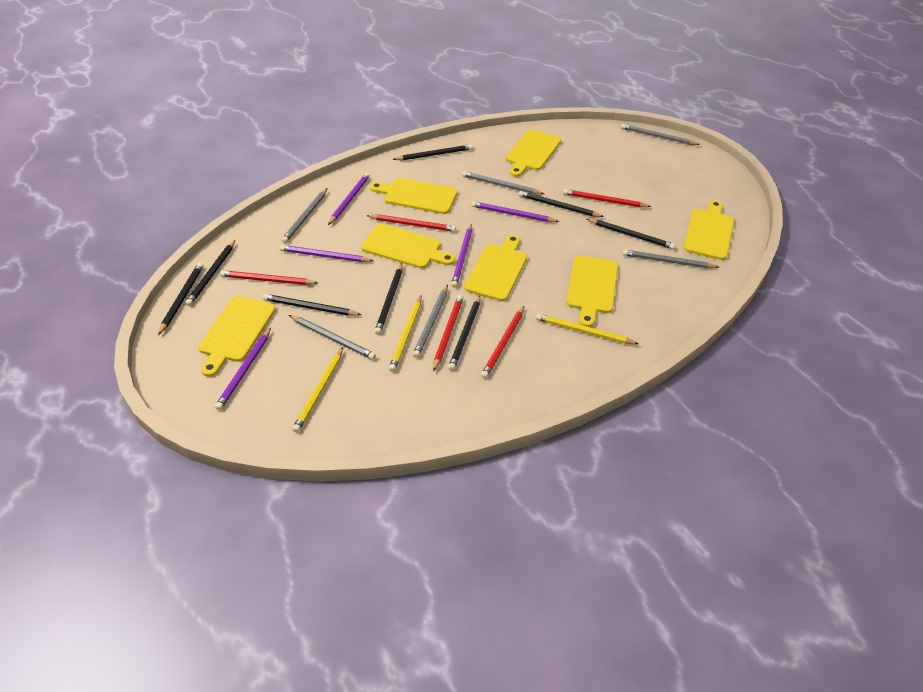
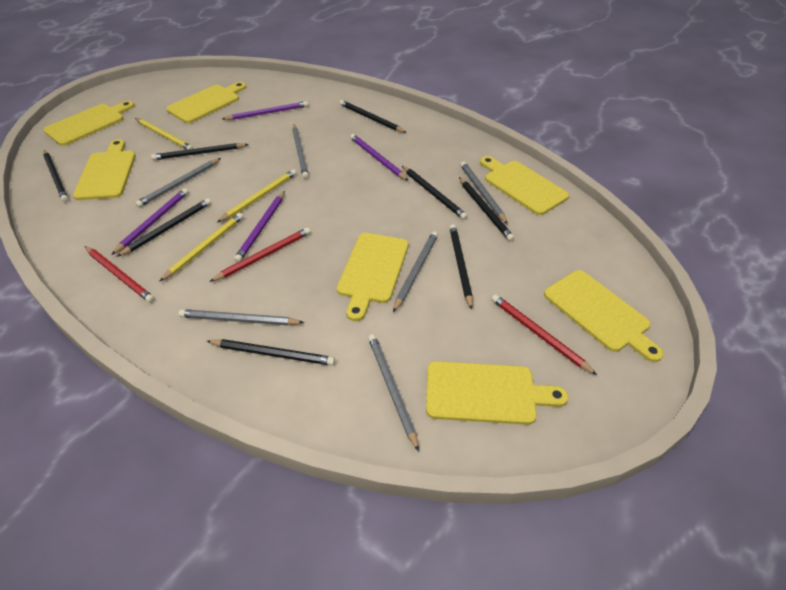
purple pencil: [215,328,271,410] [280,245,373,262] [328,173,370,225] [451,224,472,288] [471,201,559,222] = 5 -> [111,188,189,255] [222,101,308,120] [234,191,285,262] [350,134,409,181] = 4
red pencil: [220,270,318,285] [366,214,456,232] [433,295,463,372] [481,306,524,378] [563,189,651,207] = 5 -> [85,246,155,303] [209,227,311,282] [491,294,597,375] = 3

